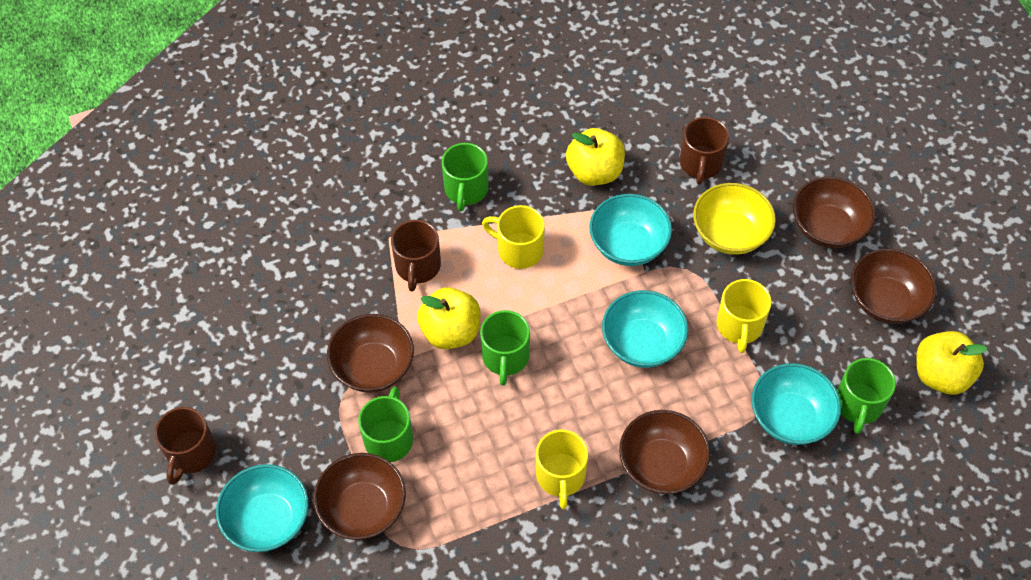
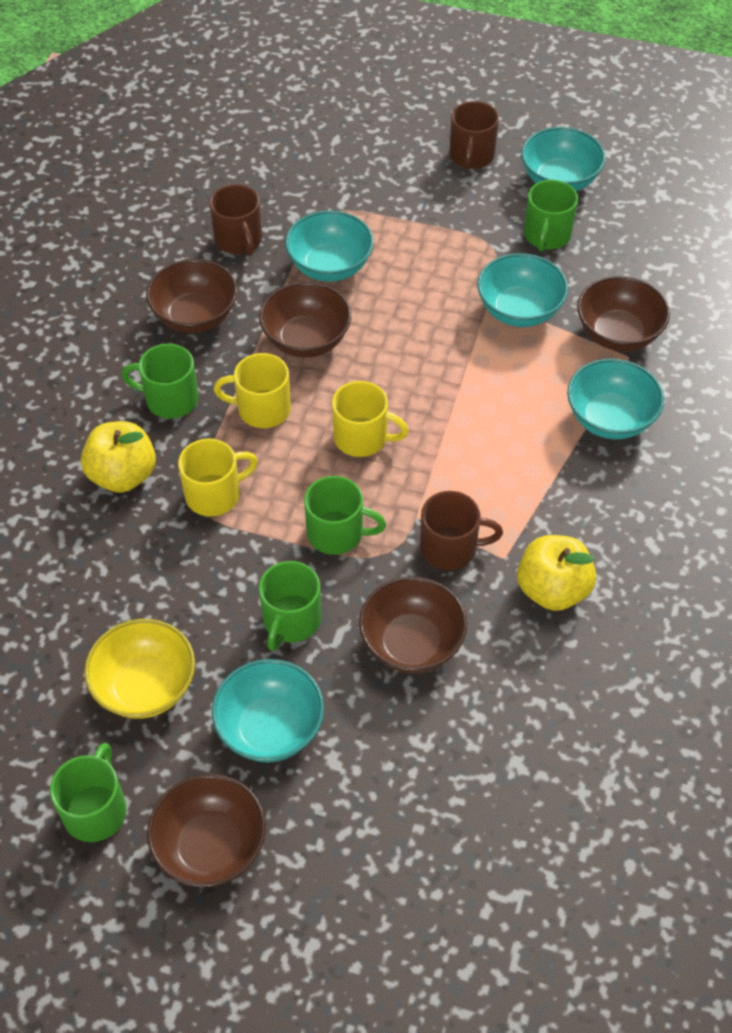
green mug: [358,387,413,462] [442,143,488,212] [480,310,530,386] [837,358,896,434] = 4 -> [50,743,126,842] [121,344,199,419] [259,561,321,651] [304,476,386,555] [524,180,578,252] = 5
turquoise bowl: [216,464,309,552] [589,194,672,266] [602,290,688,368] [752,363,841,445] = 4 -> [212,659,324,762] [285,210,374,282] [477,253,568,327] [521,127,606,191] [567,359,664,439] = 5
yellow apple: [417,287,481,349] [566,128,625,186] [916,331,988,395] = 3 -> [81,421,156,493] [517,535,596,611] = 2

